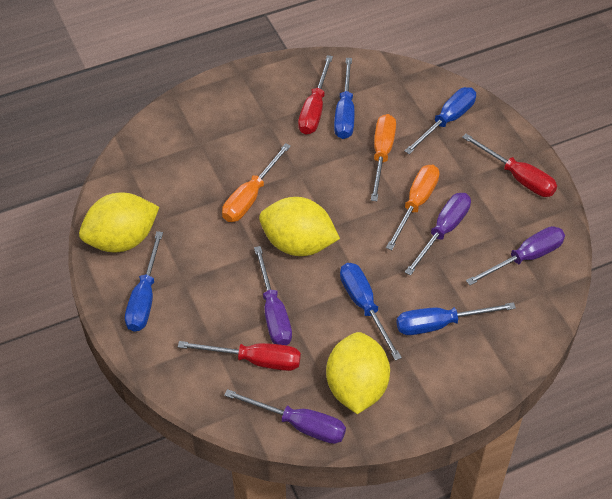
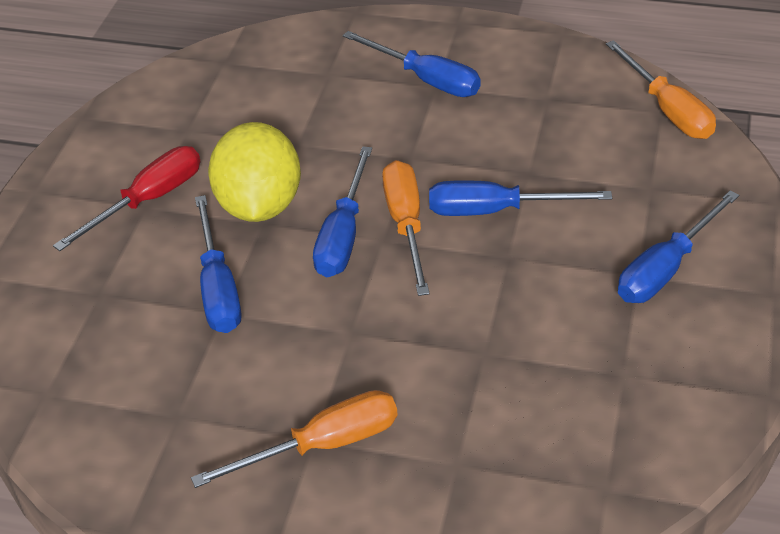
purple screwdriver: [224,389,346,444] [254,246,292,345] [405,193,471,276] [466,226,565,285] = 4 -> none = 0
red screwdriver: [178,341,301,371] [298,55,333,135] [462,134,557,197] = 3 -> [53,146,200,251] = 1
yellow lemon: [79,193,159,252] [259,197,340,256] [326,332,390,414] = 3 -> [208,122,301,222] = 1

